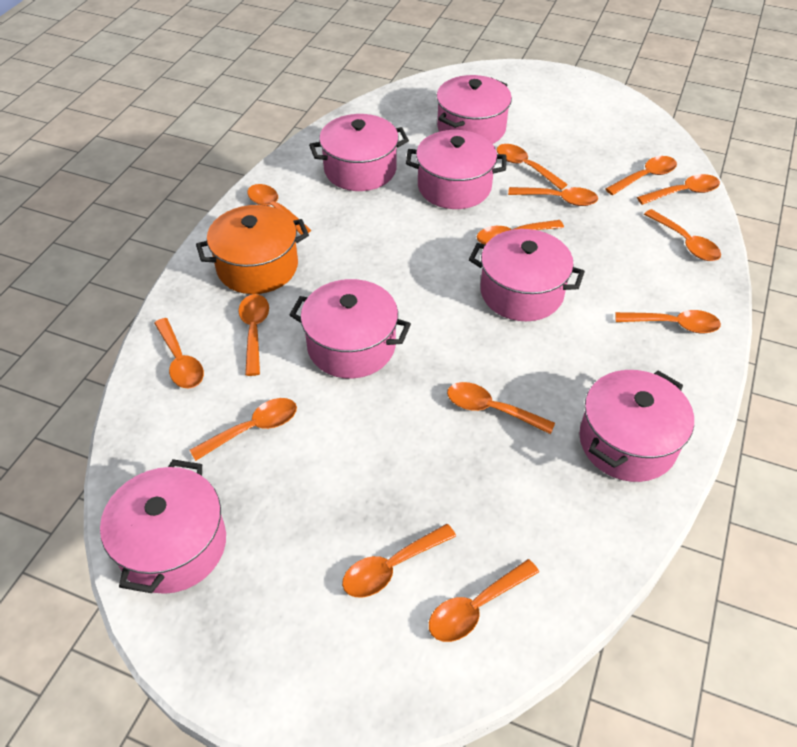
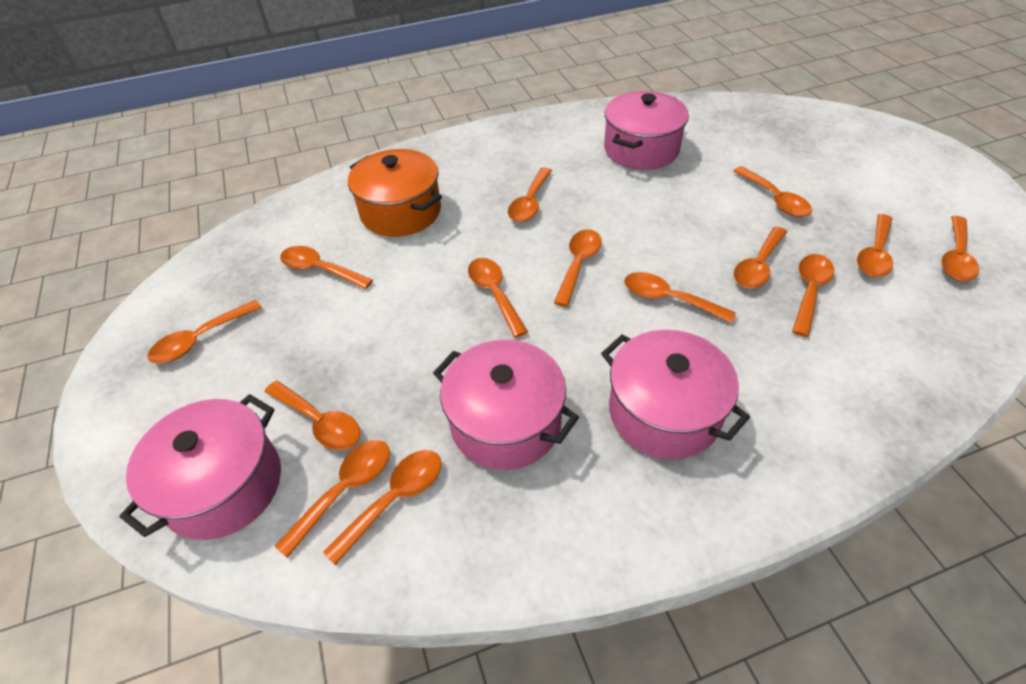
pink pot: [100,459,226,594] [289,279,411,379] [309,114,409,191] [406,130,506,209] [436,75,512,144] [469,229,585,321] [579,370,694,482] = 7 -> [119,394,281,540] [433,340,579,470] [601,330,750,459] [604,91,689,170] = 4

